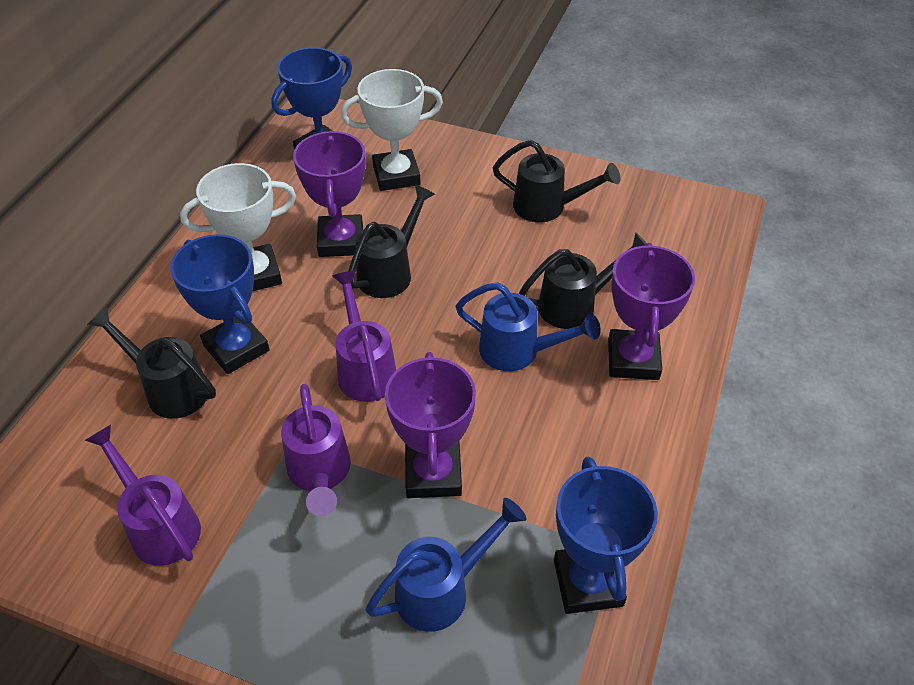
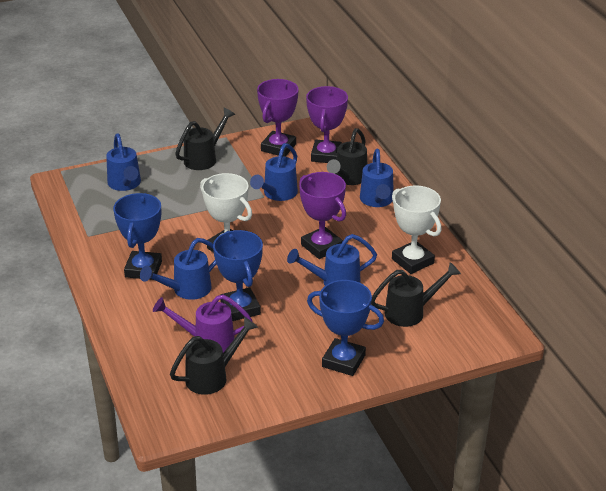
blue watering can: [366,498,527,632] [455,282,601,371] = 2 -> [106,133,141,191] [140,238,217,300] [250,143,298,201] [287,234,377,285] [360,149,394,207] = 5
purple watering can: [85,425,201,566] [281,384,351,516] [332,270,396,402] = 3 -> [153,295,253,353] = 1

